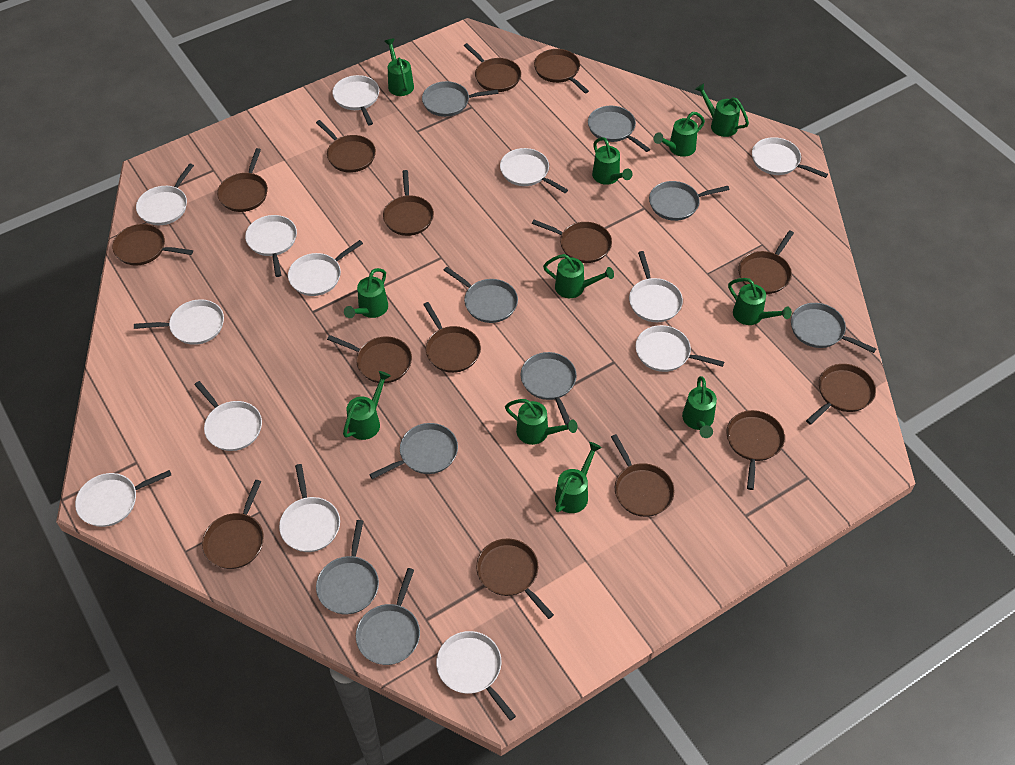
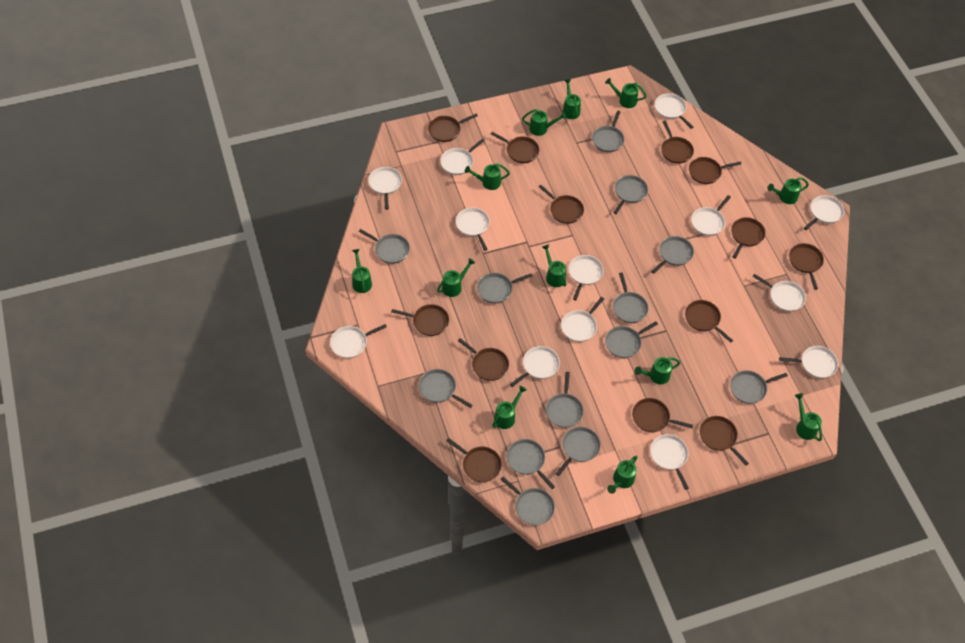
brown pan: [112,224,193,265] [202,480,264,569] [217,148,268,212] [316,120,376,173] [327,335,412,383] [383,170,434,236] [423,302,481,373] [464,43,521,92] [476,539,554,619] [532,220,612,263] [534,49,589,93] [611,434,674,517] [726,410,785,490] [738,230,794,294] [806,364,876,425] = 15 -> [391,304,449,336] [428,114,478,142] [446,438,502,483] [458,338,509,381] [491,132,539,163] [539,185,584,224] [632,398,693,432] [661,121,694,164] [685,300,733,343] [689,157,741,184] [700,416,749,466] [731,217,766,259] [789,243,824,290] = 13
green watering can: [343,371,391,440] [344,268,388,318] [384,39,414,96] [505,399,578,445] [543,254,614,298] [555,442,602,513] [592,137,633,185] [654,112,705,157] [682,376,717,438] [695,83,749,137] [728,278,792,325] = 11 -> [352,249,372,293] [437,258,475,297] [465,163,510,190] [492,386,527,429] [522,109,566,136] [542,244,566,287] [563,79,581,119] [605,78,647,108] [607,455,638,494] [635,357,680,384] [767,177,809,204] [795,393,822,441] = 12
grey pan: [316,520,379,615] [356,568,420,665] [369,423,458,479] [422,81,498,117] [444,267,518,323] [521,352,577,425] [588,106,650,152] [649,181,729,221] [791,303,876,353] = 9 -> [359,229,410,264] [419,369,472,408] [477,273,533,303] [500,477,555,525] [506,439,555,489] [546,372,584,428] [556,427,601,476] [592,110,624,152] [605,321,658,358] [613,175,648,214] [613,272,649,323] [651,236,694,274] [730,370,788,404] = 13

